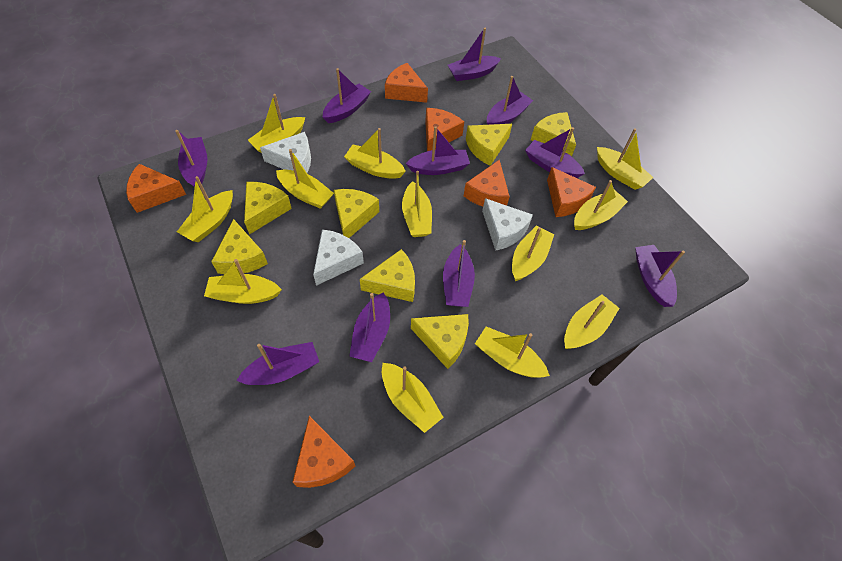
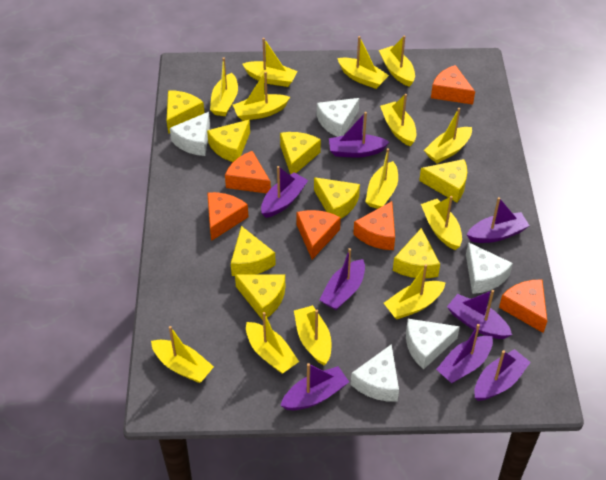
purple boat: [175,130,208,187] [236,342,319,385] [323,68,371,123] [349,292,390,362] [406,126,470,175] [443,240,475,307] [448,28,501,81] [487,76,533,125] [525,127,585,178] [635,245,685,307] = 10 -> [261,166,308,218] [280,363,349,410] [320,248,365,310] [329,112,389,157] [436,324,493,384] [447,290,512,339] [467,197,530,243] [474,349,531,401] = 8
white cheese: [260,132,311,172] [313,230,364,286] [482,198,533,251] = 3 -> [170,112,210,156] [317,98,359,137] [351,344,399,402] [406,319,460,370] [466,242,513,294] = 5
yellow boat: [177,176,233,242] [204,259,282,304] [248,94,305,153] [276,149,334,209] [344,128,406,179] [382,363,444,433] [402,171,432,237] [475,327,550,378] [512,225,554,281] [564,295,620,349] [574,180,628,230] [597,128,654,190] = 12 -> [151,326,214,383] [210,57,238,116] [233,71,290,121] [242,38,298,87] [246,312,299,374] [294,305,331,365] [337,36,389,89] [365,148,398,209] [379,35,415,87] [380,94,416,146] [384,264,446,319] [421,196,462,250] [424,108,472,163] = 13
yellow cheese: [211,219,268,274] [244,182,292,235] [334,189,379,238] [360,249,415,302] [411,314,469,369] [466,124,512,166] [531,112,576,157] = 7 -> [167,90,204,134] [207,120,250,162] [231,226,276,276] [235,274,285,320] [280,132,321,175] [314,177,360,218] [393,228,440,278] [419,159,467,202] = 8

